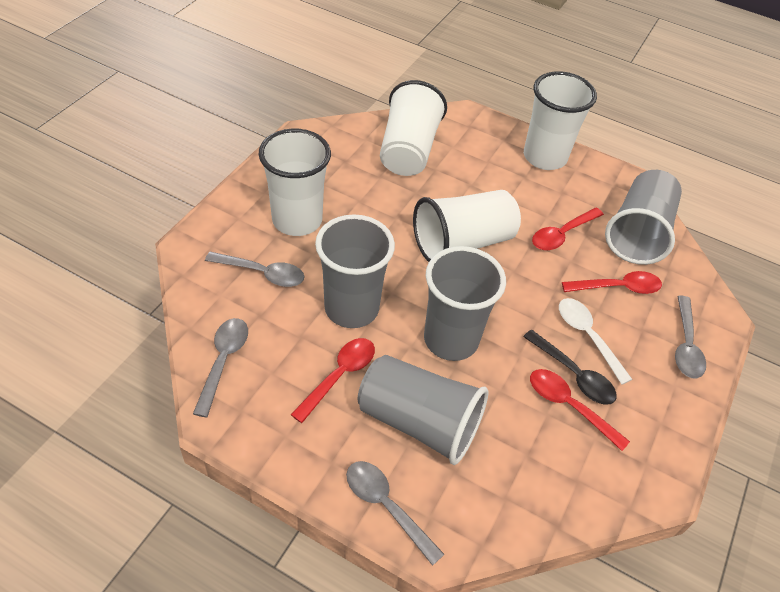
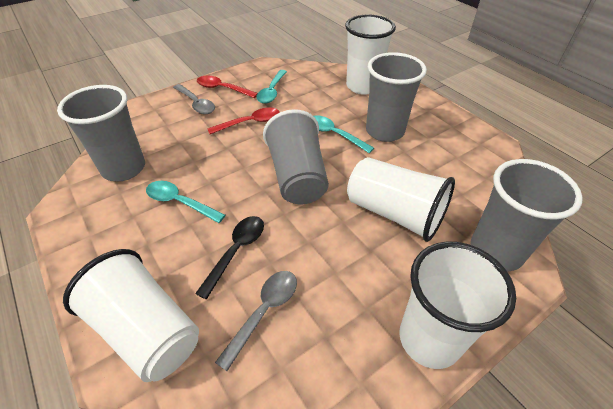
grey spoon: [193,318,248,417] [205,252,305,287] [346,461,444,566] [675,296,706,378] = 4 -> [173,84,215,114] [215,271,297,371] = 2
red spoon: [291,338,375,423] [530,369,630,451] [532,208,604,250] [562,271,662,294] = 4 -> [197,76,258,98] [207,107,280,134] = 2
turquoise spoon: none = 0 -> [146,181,225,223] [256,70,287,104] [314,115,374,153] = 3
white spoon: [559,298,632,385] = 1 -> none = 0

